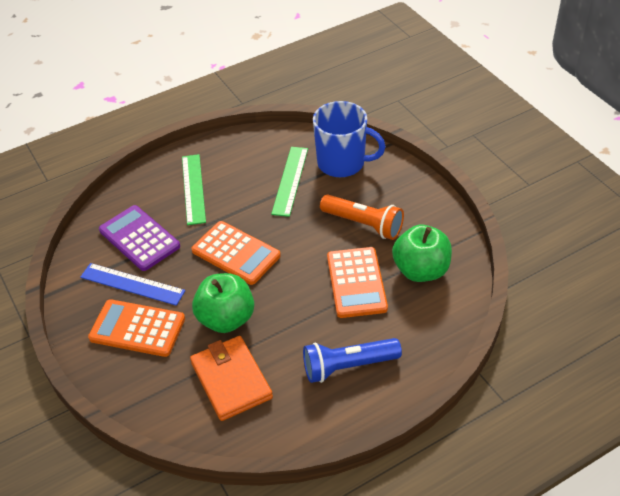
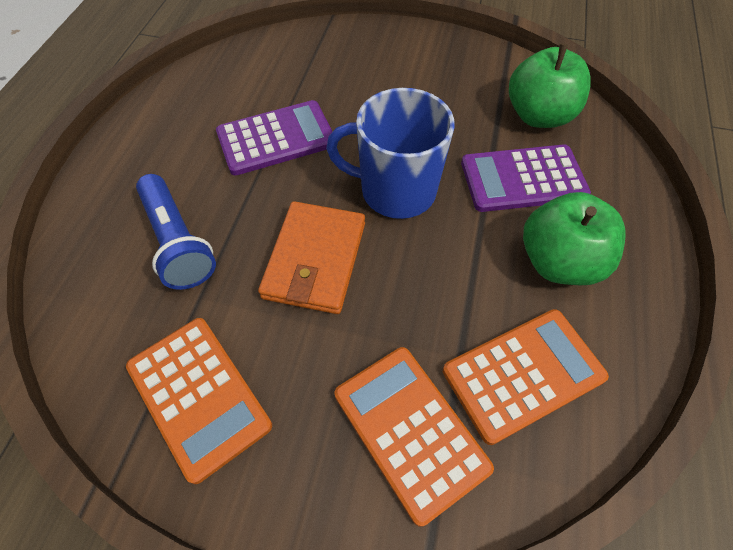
blue ruler: [80,263,185,306] = 1 -> none = 0
green ruler: [182,154,206,225] [271,147,308,217] = 2 -> none = 0
orange flashlight: [320,194,404,240] = 1 -> none = 0
purple calculator: [99,205,180,271] = 1 -> [216,100,333,176] [461,145,591,212] = 2

